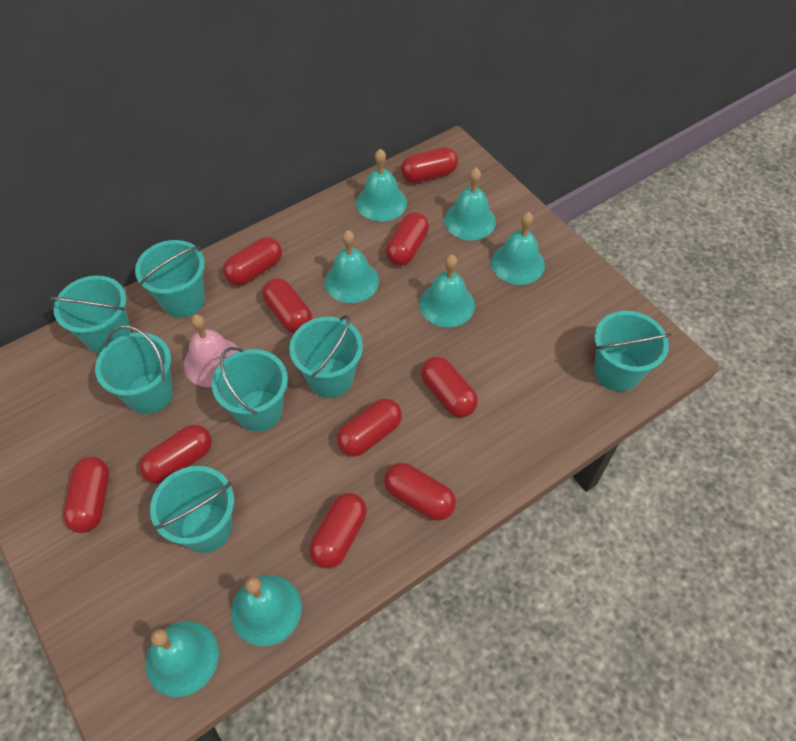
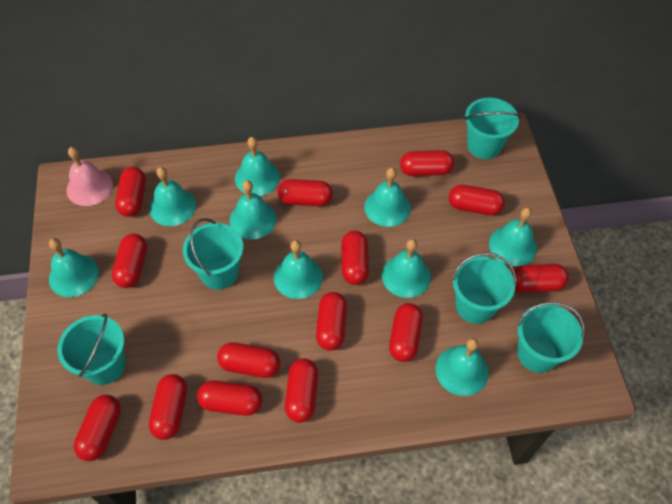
red capsule: [63,457,109,533] [140,424,212,484] [223,237,282,285] [262,278,312,333] [309,493,367,569] [337,398,402,457] [384,463,456,521] [386,212,429,266] [401,147,458,183] [421,357,478,417] = 10 -> [74,395,121,461] [112,234,147,288] [115,167,146,217] [149,374,187,440] [197,381,263,416] [217,342,281,378] [277,179,333,206] [285,358,318,423] [316,292,347,351] [341,231,369,285] [389,303,423,362] [400,150,454,176] [449,185,505,215] [511,264,569,293] = 14
turquoise bell: [145,621,219,697] [231,575,302,646] [324,230,379,303] [356,149,407,222] [419,254,475,327] [444,168,496,240] [491,212,545,285] = 7 -> [49,238,99,297] [149,167,196,226] [230,180,277,240] [235,137,280,196] [274,240,323,299] [364,168,411,227] [382,239,431,298] [435,338,489,396] [489,207,537,266] = 9
turquoise bucket: [50,275,131,354] [95,325,173,414] [135,240,205,318] [150,466,234,553] [212,347,288,432] [289,315,363,398] [594,311,671,392] = 7 -> [57,313,126,385] [183,218,243,290] [452,252,516,324] [464,98,521,159] [516,302,585,373] = 5

